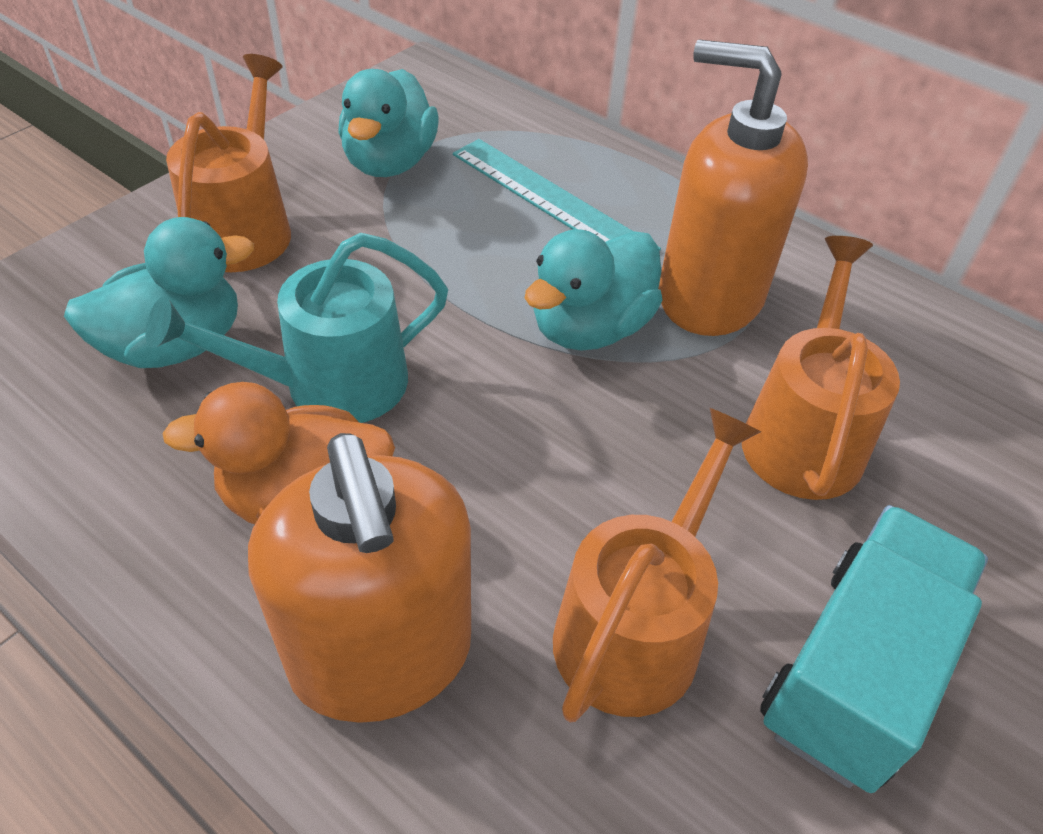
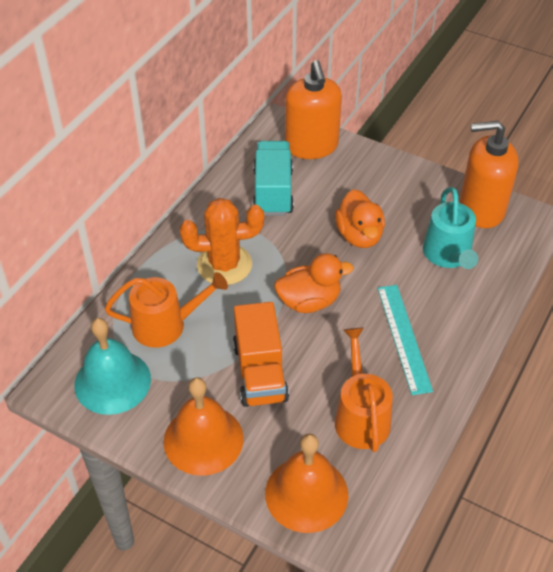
orange bell: none = 0 -> [163,377,244,476] [265,434,348,533] = 2
orange cactus: none = 0 -> [180,198,264,285] = 1
orange duck: [162,382,395,524] = 1 -> [274,253,354,313] [335,189,385,248] = 2
orange truck: none = 0 -> [233,302,289,407] = 1
orange watering can: [166,54,291,272] [553,408,761,722] [742,236,900,500] = 3 -> [105,272,228,348] [335,328,393,452] = 2
turquoise bell: none = 0 -> [74,318,151,415] = 1
turquoise duck: [64,217,254,368] [338,69,438,177] [525,229,662,351] = 3 -> none = 0

